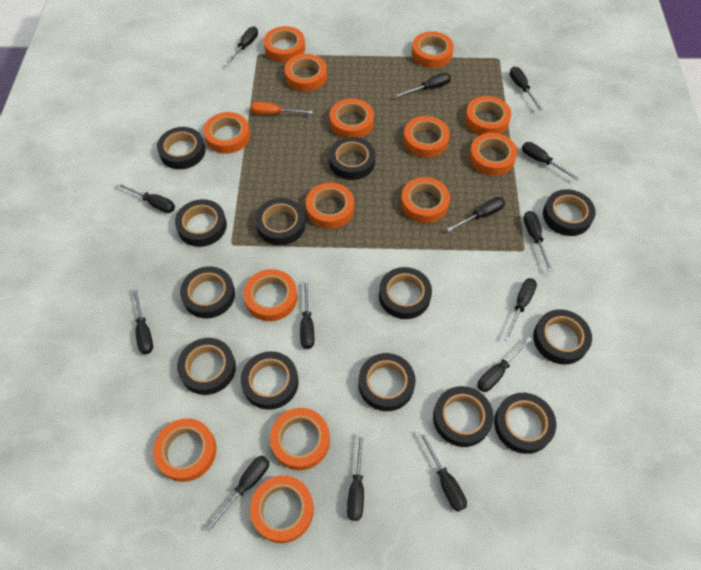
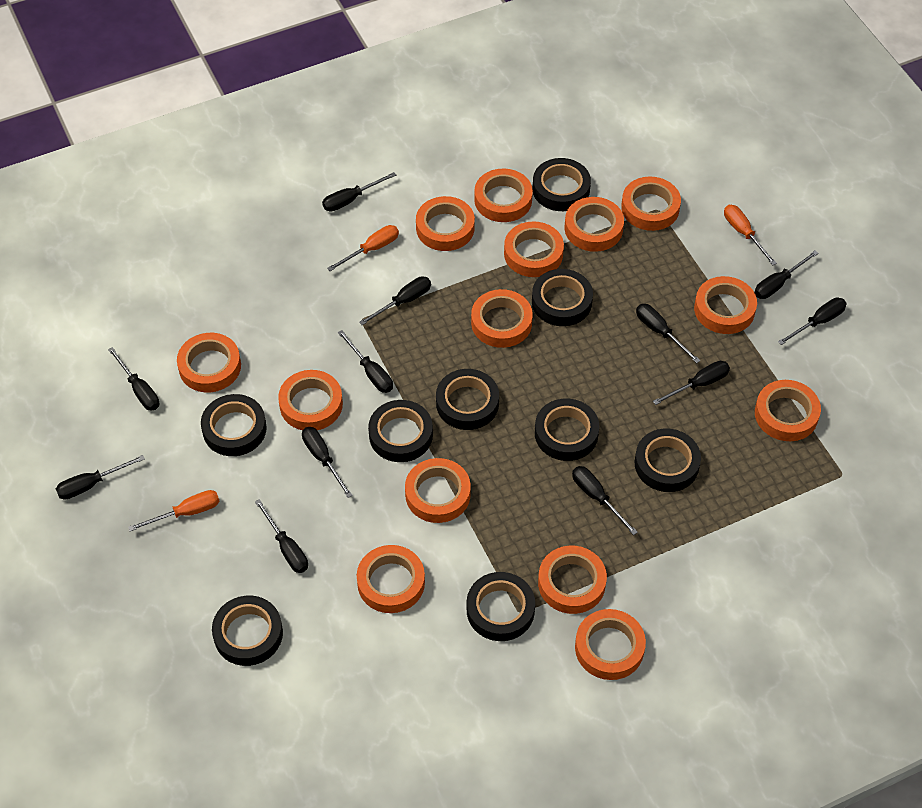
black screwdriver: [117,183,175,213] [133,287,153,354] [206,455,269,532] [225,27,258,66] [300,280,314,349] [347,433,364,521] [396,73,451,97] [419,430,467,512] [447,197,505,232] [477,337,533,392] [504,278,537,341] [510,67,543,111] [522,142,580,181] [523,211,553,272] = 14 -> [56,455,145,500] [108,347,159,411] [255,499,308,573] [302,427,353,498] [322,172,396,212] [338,330,393,393] [359,276,431,325] [572,466,638,535] [636,304,700,363] [653,361,730,405] [755,250,819,299] [778,298,847,345] = 12
black tape: [157,127,205,169] [175,199,227,247] [177,338,236,395] [180,266,235,318] [241,351,299,410] [255,198,305,245] [329,137,375,180] [359,353,415,411] [379,267,432,319] [433,386,493,447] [494,393,556,454] [533,309,592,365] [543,189,596,236] = 13 -> [201,394,267,456] [212,596,283,666] [368,400,433,462] [436,369,499,430] [467,572,535,641] [532,269,593,326] [533,158,591,211] [535,399,599,461] [635,428,701,492] = 9
orange screwdriver: [251,102,313,115] = 1 -> [128,490,220,531] [327,225,399,271] [724,205,777,265] = 3

